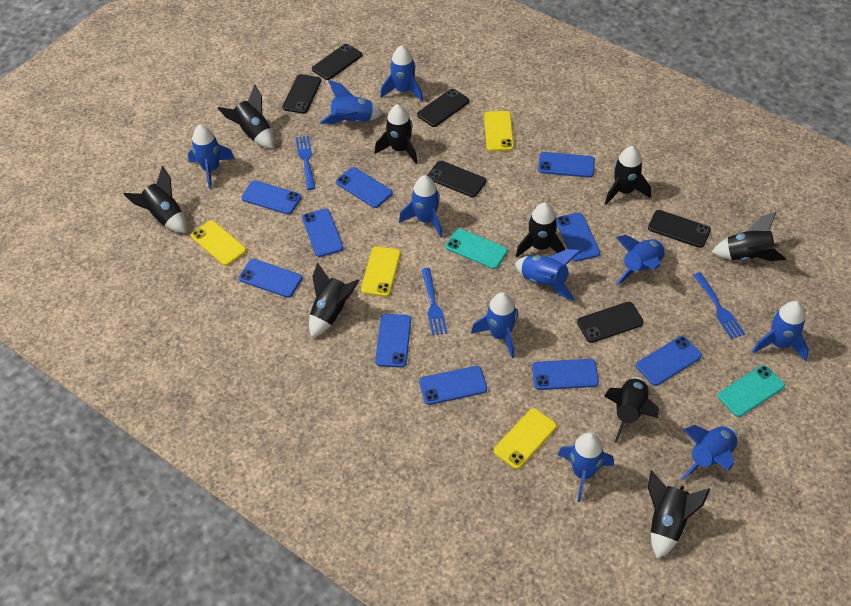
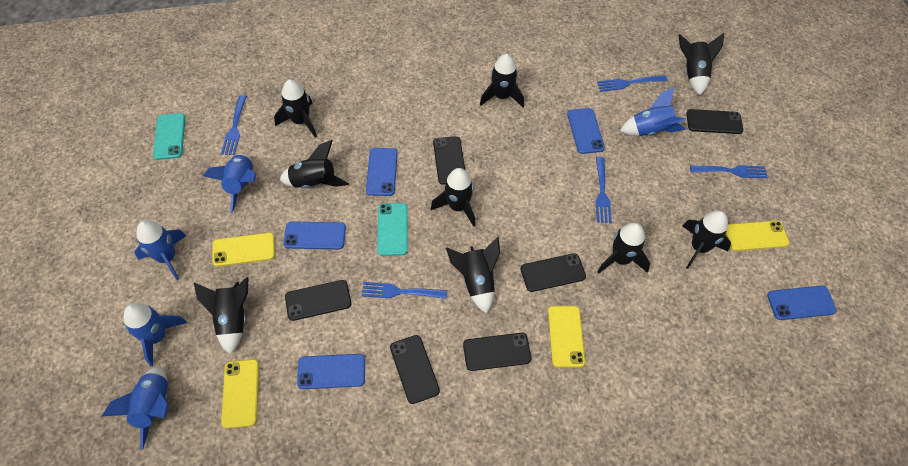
blue fork: [296,136,315,190] [421,268,447,336] [693,272,745,339] = 3 -> [221,95,247,155] [361,282,447,299] [596,157,612,223] [597,75,667,92] [690,165,768,178] = 5
blue phone: [239,259,302,298] [241,180,301,214] [302,209,344,257] [336,167,393,208] [375,314,411,368] [419,366,487,405] [532,359,599,390] [538,152,595,178] [557,212,600,261] [636,336,702,386] = 10 -> [283,221,346,250] [297,354,365,389] [366,148,398,196] [567,108,605,154] [767,286,837,320] = 5
blue rocket: [188,124,235,189] [320,80,384,124] [380,45,423,102] [399,175,443,237] [471,292,518,358] [515,249,580,300] [558,432,614,502] [615,235,666,285] [681,425,738,481] [752,301,809,362] = 10 -> [102,366,169,449] [124,303,187,367] [134,220,186,280] [203,154,256,213] [620,87,686,136] = 5

